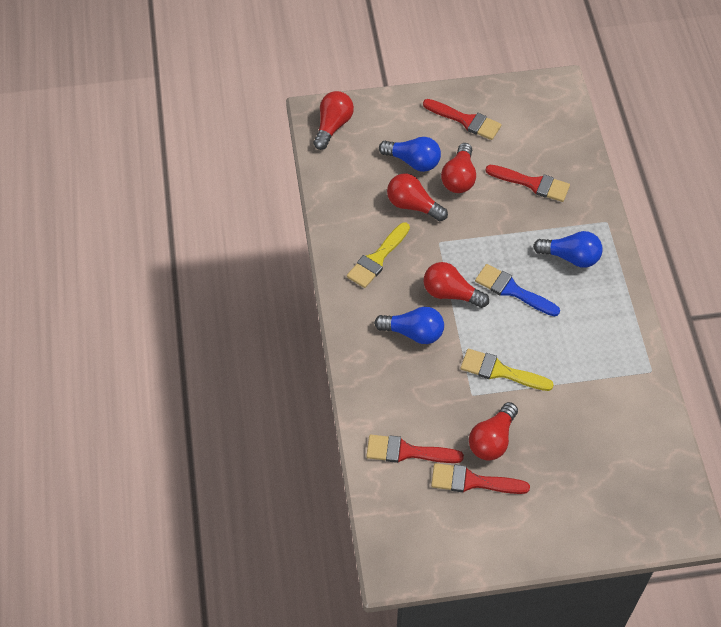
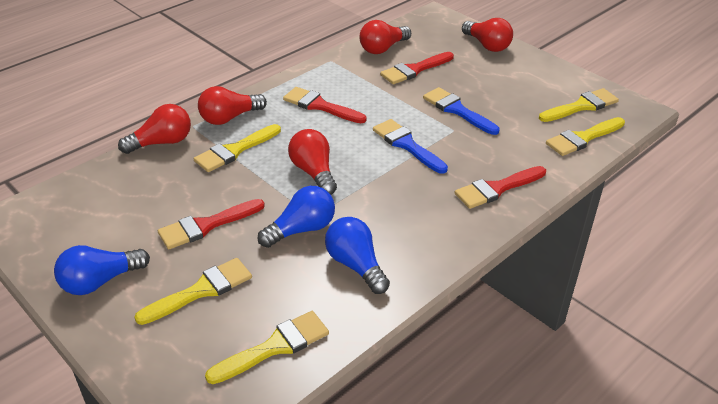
blue brush: [475,264,560,317] = 1 -> [373,119,448,174] [423,87,500,135] = 2
yellow brush: [347,222,410,288] [461,349,554,391] = 2 -> [134,258,252,325] [194,124,281,172] [205,311,329,384] [539,88,619,122] [546,117,625,156] = 5

